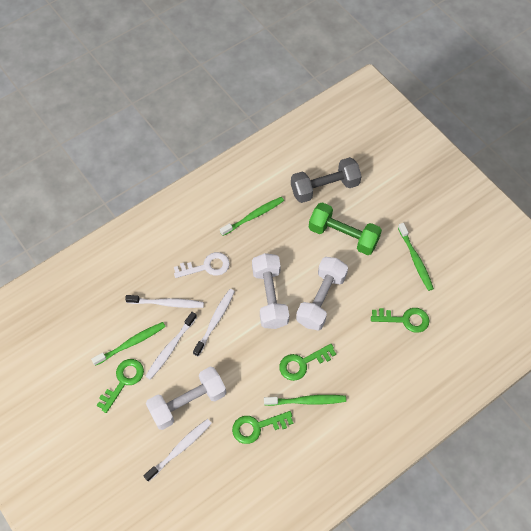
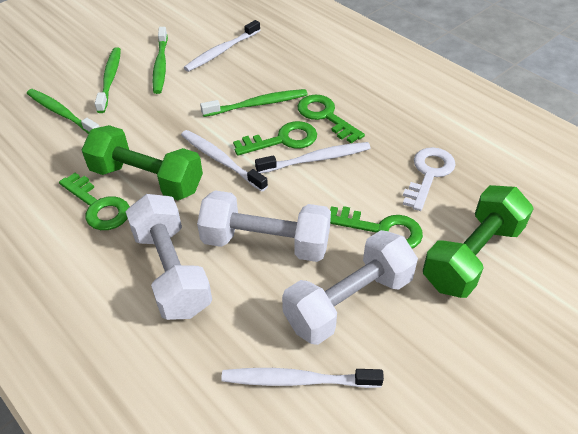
green dumbbell: [309,202,382,255] = 1 -> [82,125,203,200] [423,185,534,298] = 2
grey dumbbell: [291,157,362,203] = 1 -> none = 0

